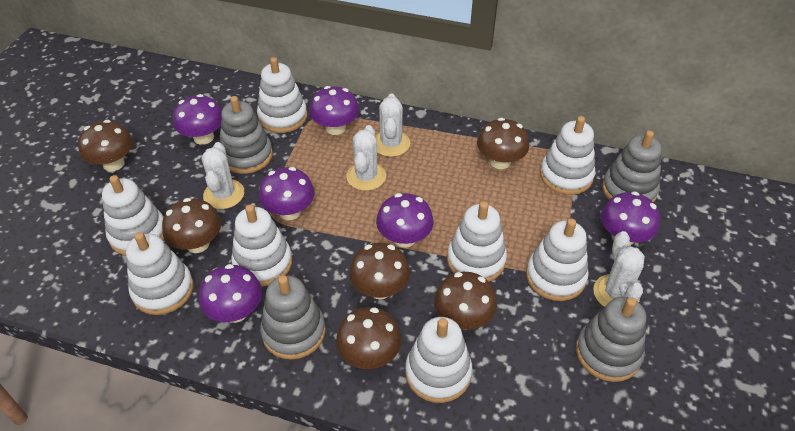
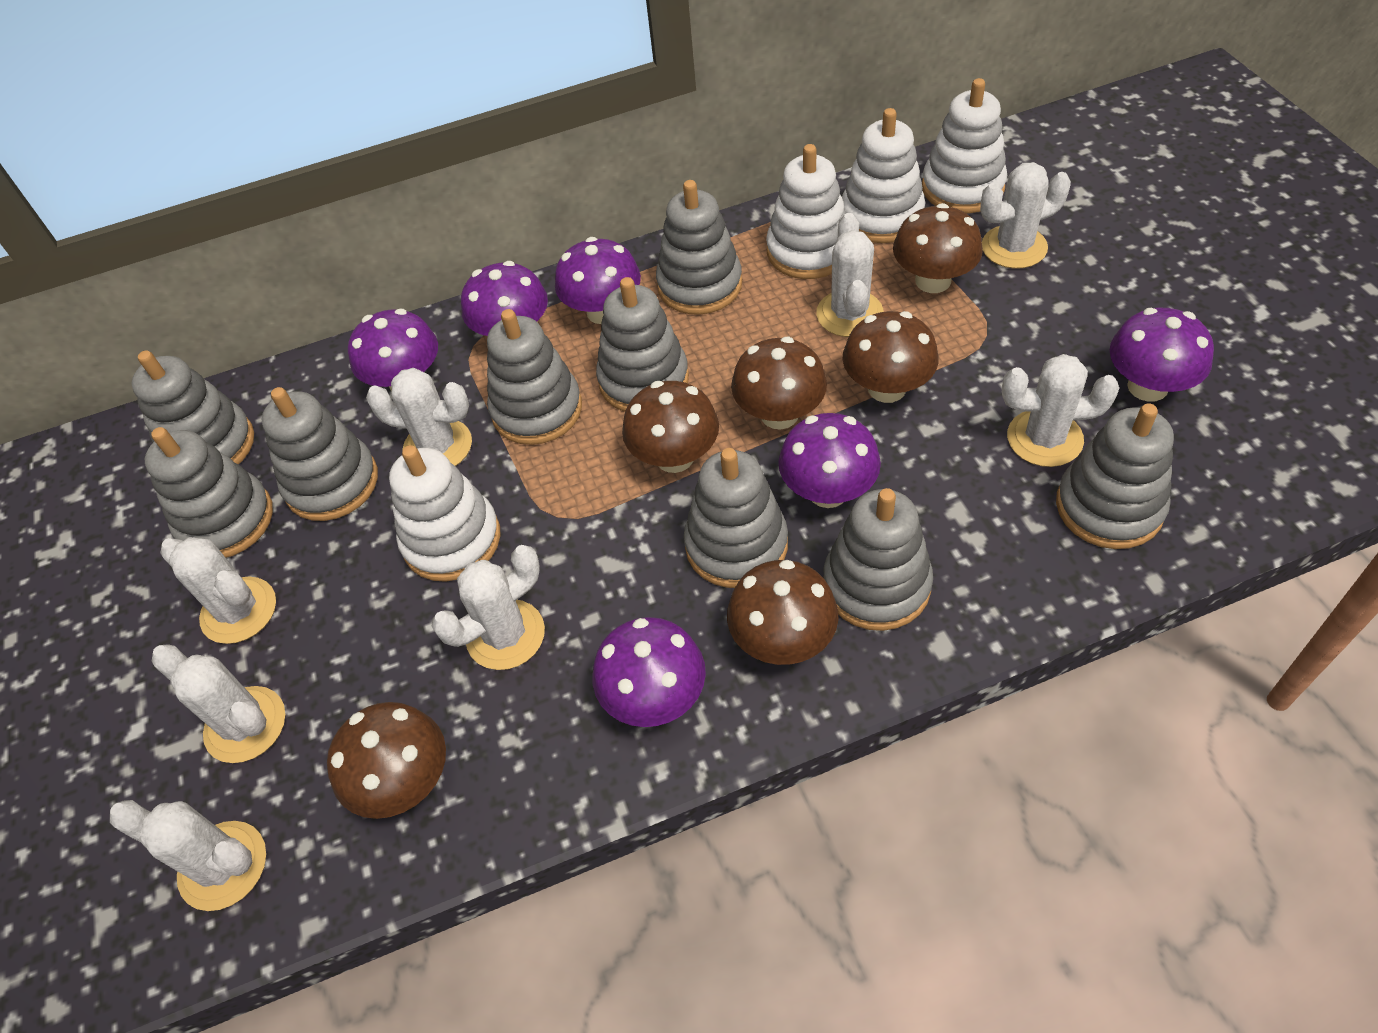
grey stacking toy: [220,96,273,174] [260,275,326,360] [576,297,646,382] [602,130,662,203] = 4 -> [132,350,254,465] [145,427,273,558] [262,387,378,521] [487,309,582,445] [596,277,689,412] [656,180,742,315] [684,448,788,588] [824,488,933,631] [1056,403,1174,549] = 9
white cactus: [201,142,244,209] [346,125,386,191] [375,94,410,157] [593,231,645,307] = 4 -> [110,800,266,911] [152,644,285,763] [161,537,276,644] [366,368,472,466] [432,545,545,670] [816,213,883,337] [980,162,1071,269] [1002,354,1119,467] = 8
white stacking toy: [102,175,164,256] [126,232,194,315] [231,204,292,287] [257,57,307,133] [405,317,472,403] [447,201,507,282] [526,218,589,301] [540,116,595,195] = 8 -> [389,445,501,582] [766,144,846,279] [842,108,925,243] [922,78,1007,214] = 4

